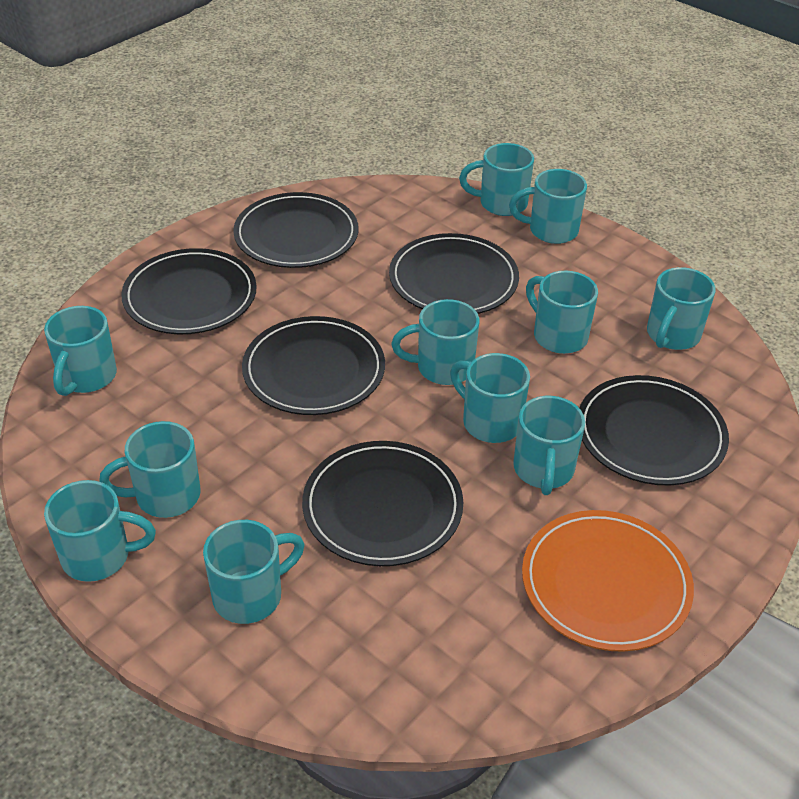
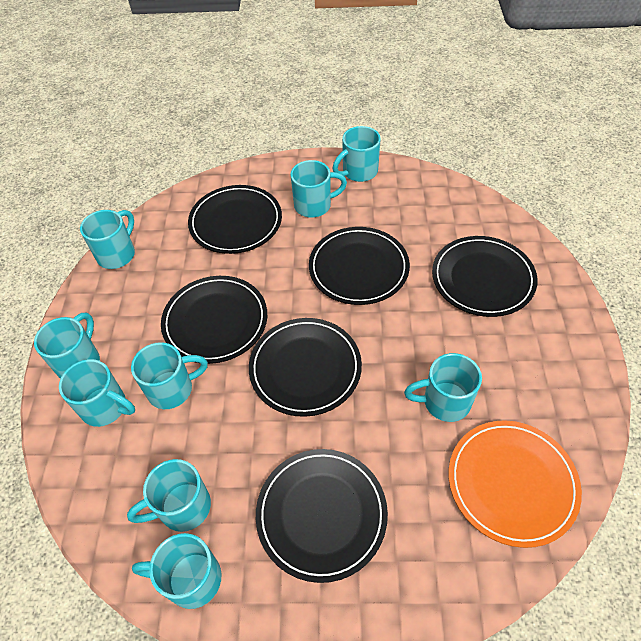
turquoise mug: [44,306,117,396] [44,480,156,582] [99,421,201,518] [203,520,305,624] [391,299,479,385] [450,353,530,443] [459,143,534,216] [509,169,587,244] [513,396,585,495] [526,270,598,354] [647,267,716,350] = 11 -> [34,313,100,379] [59,359,135,427] [80,210,135,269] [127,459,211,532] [131,342,208,409] [132,533,221,609] [290,160,347,218] [333,126,381,182] [404,353,482,422] = 9

